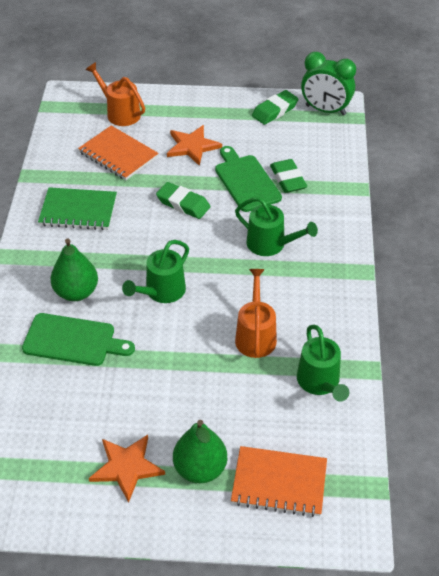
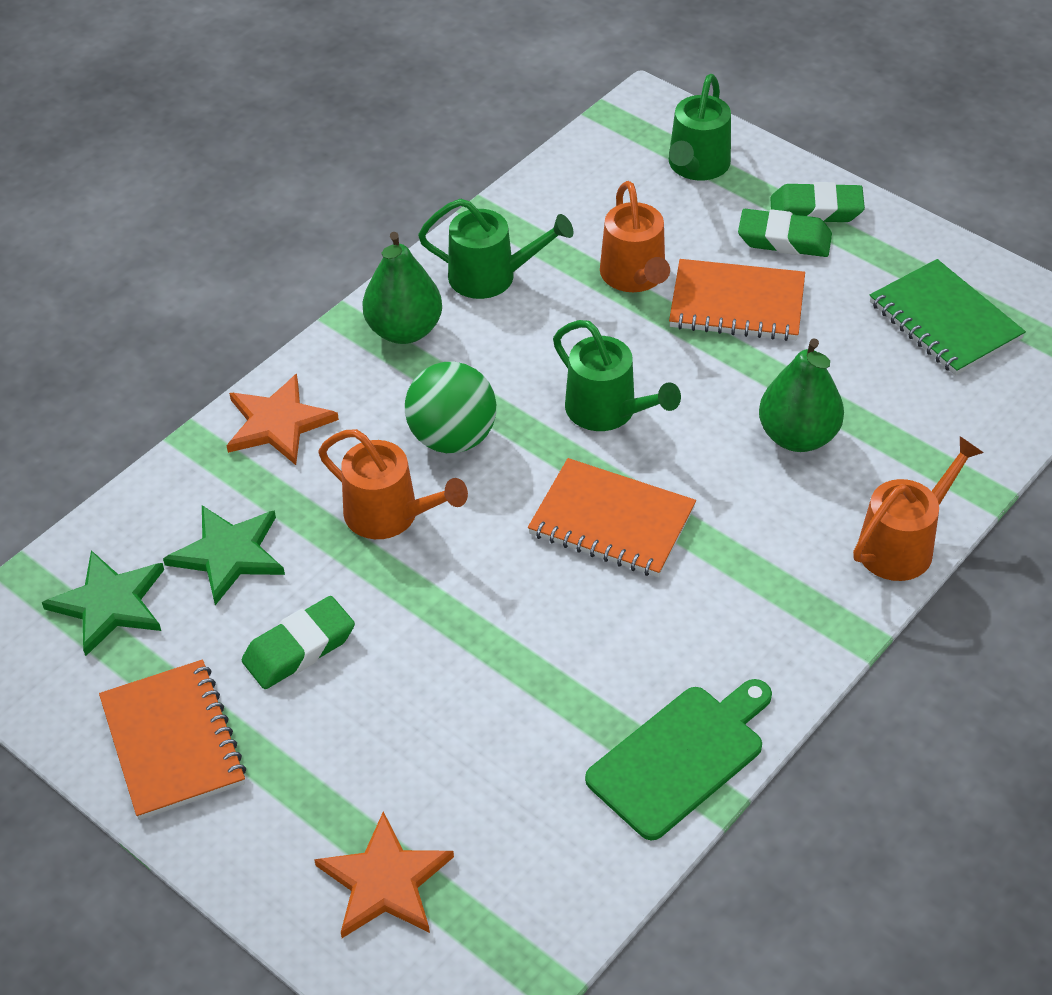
green ball: none = 0 -> [405,362,496,453] = 1
green clock: [301,52,356,115] = 1 -> none = 0
green cutting board: [22,313,135,366] [215,146,282,212] = 2 -> [585,679,772,840] = 1
green star: none = 0 -> [42,550,164,656] [163,505,285,605] = 2
orange notebook: [78,125,159,180] [231,446,327,517] = 2 -> [99,659,246,820] [528,458,696,577] [669,259,805,341] = 3
orange watering can: [86,62,145,126] [235,269,277,358] = 2 -> [318,429,468,539] [600,181,670,292] [853,436,984,581] = 3

